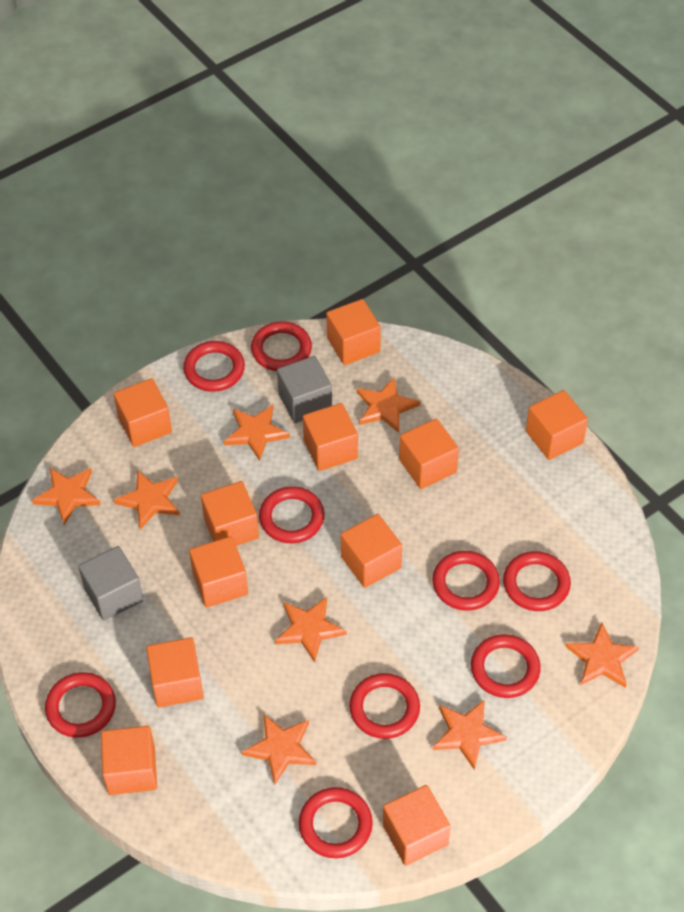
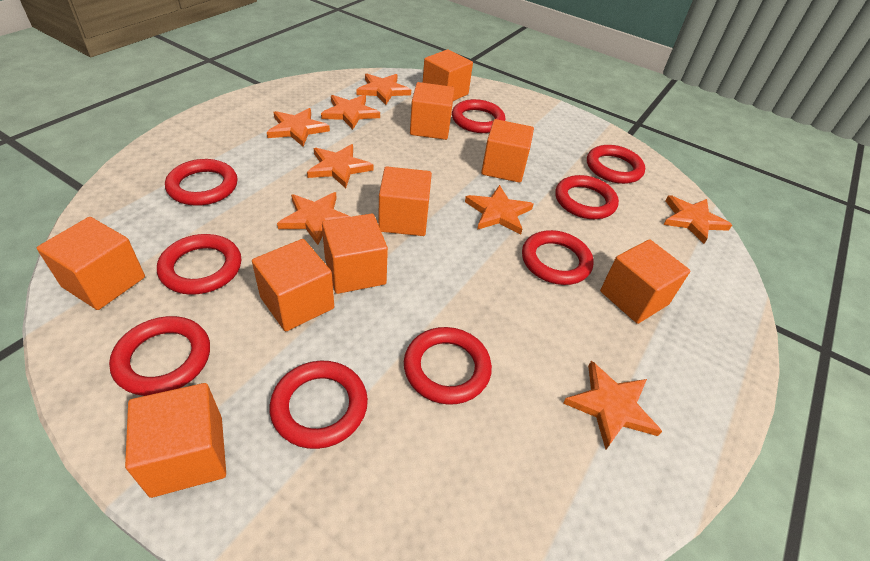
grey cube: [78,546,143,621] [277,356,332,423] = 2 -> none = 0
orange cube: [101,726,157,795] [113,378,172,447] [146,637,204,708] [189,536,248,608] [201,481,259,546] [303,403,358,471] [326,299,381,365] [341,514,402,588] [383,785,451,866] [399,419,459,489] [526,390,588,460] = 11 -> [37,217,145,310] [125,383,226,498] [252,239,334,331] [322,213,388,294] [378,166,432,236] [410,82,454,140] [423,49,473,101] [481,119,534,183] [600,239,690,324] = 9

